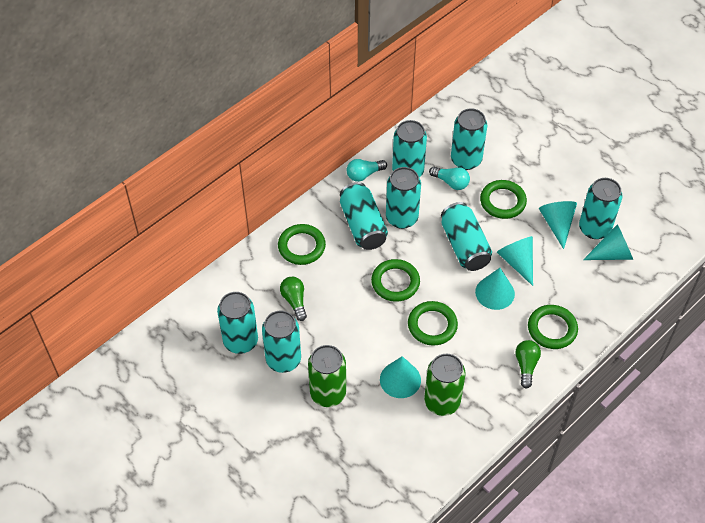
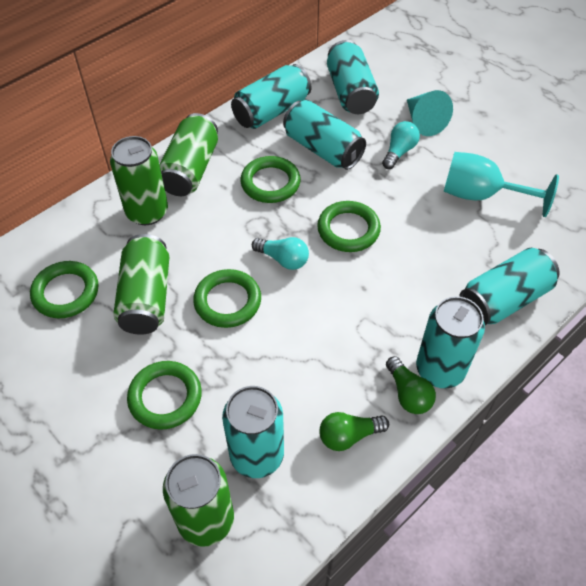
green can: [308,345,346,407] [424,354,466,416] = 2 -> [110,136,168,225] [113,234,169,335] [159,113,218,196] [163,454,234,547] = 4
turquoise can: [217,292,258,354] [262,310,301,373] [340,182,388,250] [386,167,421,229] [392,120,427,177] [441,202,492,271] [451,108,487,170] [579,178,622,239] = 8 -> [222,386,284,478] [231,64,311,129] [283,100,366,170] [327,40,379,114] [416,296,485,388] [460,248,560,325] = 6
turquoise cone: [380,356,421,398] [475,268,515,310] [497,236,533,286] [539,201,577,249] [583,224,633,260] = 5 -> [407,90,453,136] = 1
turquoise goblet: none = 0 -> [444,152,559,217] = 1

